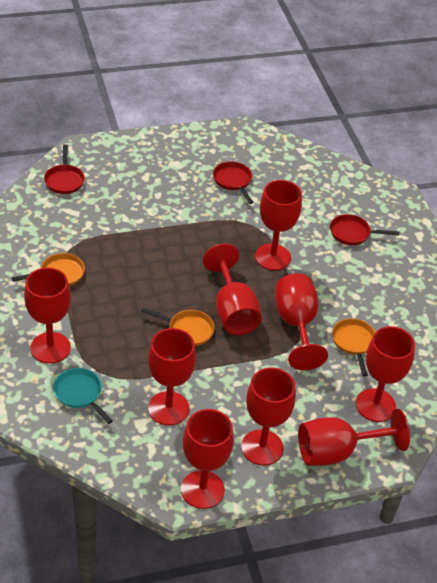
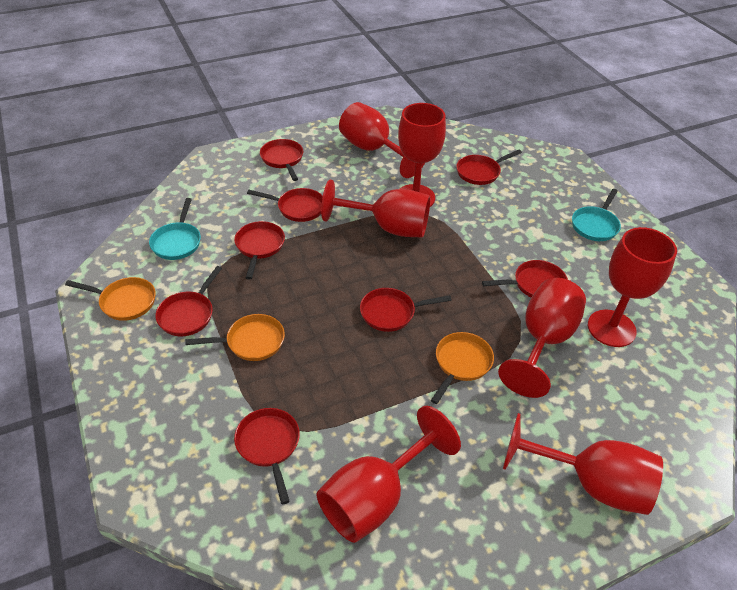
red goblet: [24,267,71,364] [148,328,196,425] [181,409,234,509] [203,244,262,335] [241,367,296,466] [255,180,302,270] [275,273,328,370] [298,409,410,466] [356,326,415,422] = 9 -> [317,406,461,543] [321,180,430,237] [339,102,425,178] [398,103,446,207] [498,278,586,398] [503,413,663,515] [588,227,677,347] = 7
red pan: [44,144,85,194] [213,161,254,204] [330,214,399,245] = 3 -> [155,266,222,336] [234,221,285,280] [234,408,300,504] [247,188,323,222] [260,139,303,181] [360,288,452,332] [456,150,522,185] [482,260,568,297] = 8
turquoise pan: [53,368,113,424] = 1 -> [149,198,201,260] [572,189,621,241] = 2

